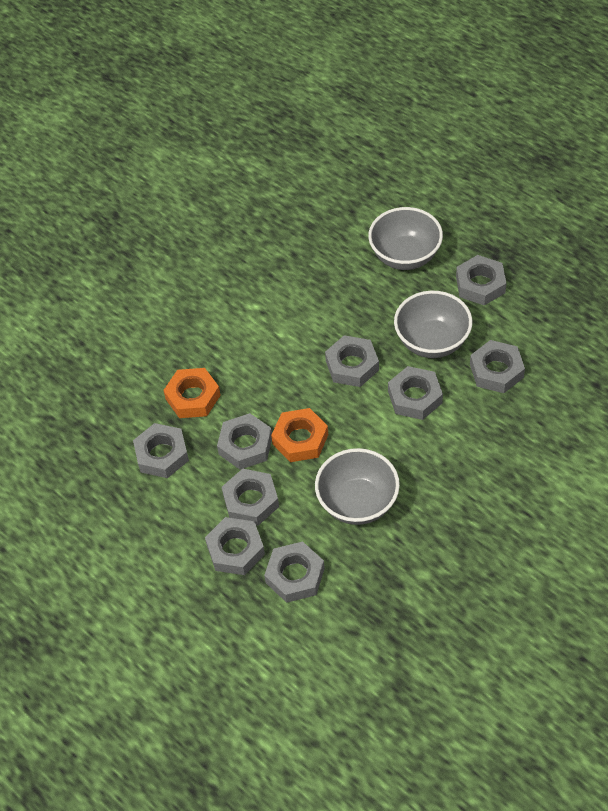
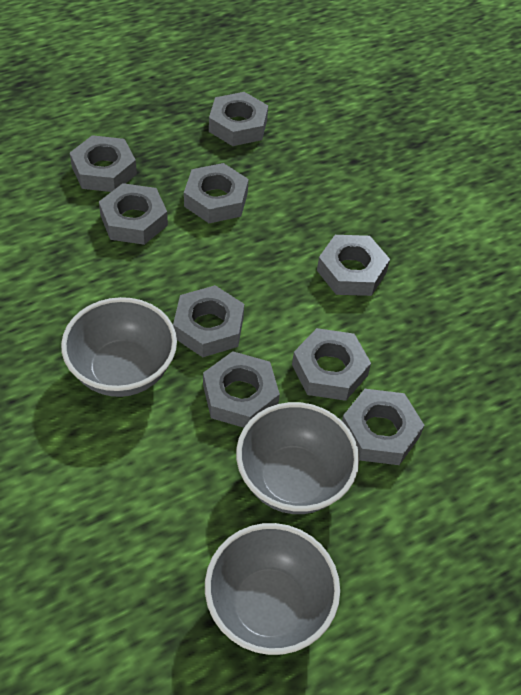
orange nut: [163,368,221,418] [271,408,328,462] = 2 -> none = 0

